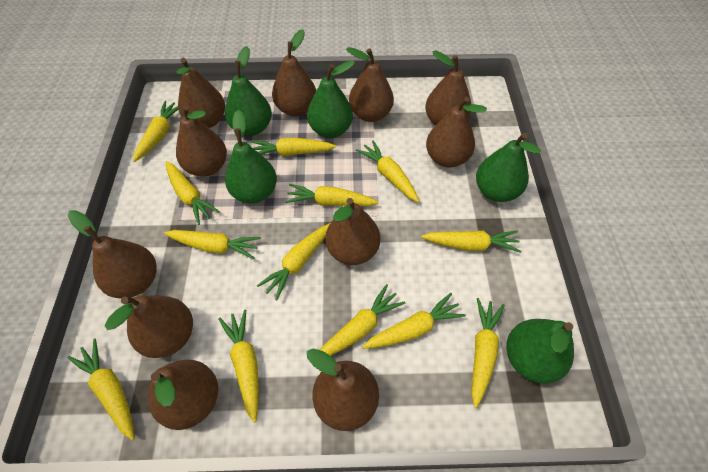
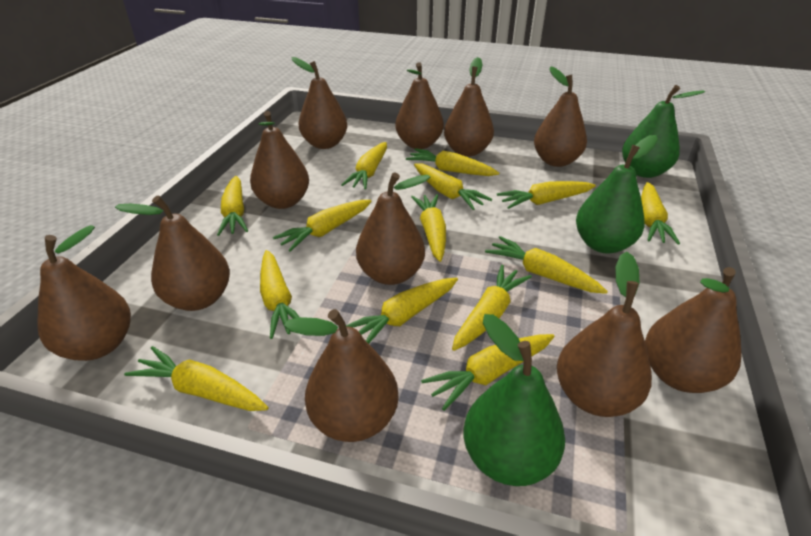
green pear: [225,46,272,136] [225,110,277,204] [307,60,355,138] [476,133,541,202] [506,319,574,384] = 5 -> [464,314,565,486] [576,135,658,253] [622,85,705,178] = 3
yellow carrot: [67,339,135,440] [133,101,178,162] [164,230,261,259] [165,161,220,225] [218,310,259,423] [251,138,336,156] [257,223,330,300] [285,184,378,206] [319,284,405,356] [356,140,419,202] [362,293,466,349] [421,231,521,253] [471,298,505,408] = 13 -> [124,346,269,411] [217,176,248,236] [260,250,300,339] [273,200,372,252] [341,142,387,189] [346,278,458,344] [406,148,499,176] [411,194,446,262] [414,163,492,210] [421,334,555,411] [452,265,532,351] [485,236,608,294] [497,181,596,209] [641,182,680,245] = 14

